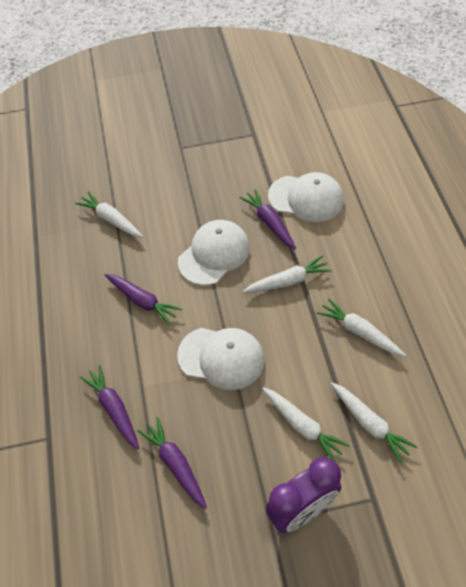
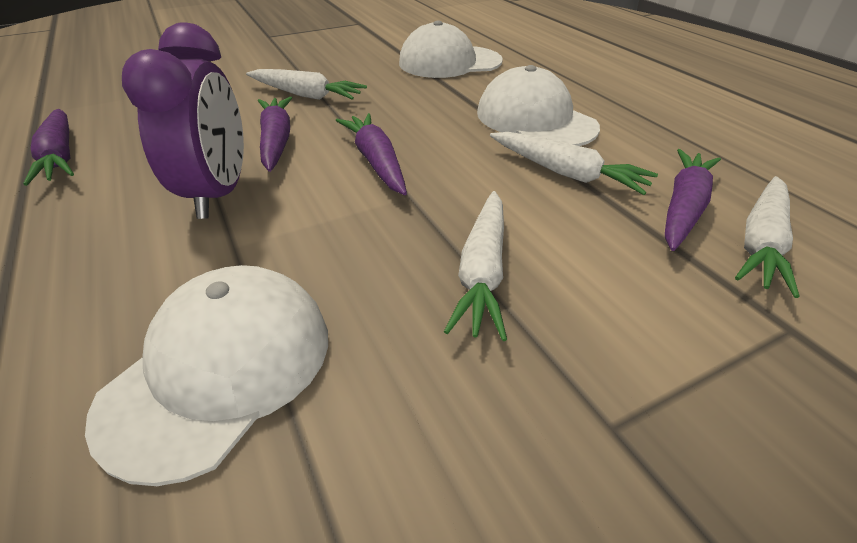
white carrot: [75,191,143,237] [243,255,332,293] [262,387,350,461] [317,298,405,356] [331,382,417,463] = 5 -> [246,69,367,100] [444,191,507,341] [490,132,658,195] [735,176,800,298] = 4

